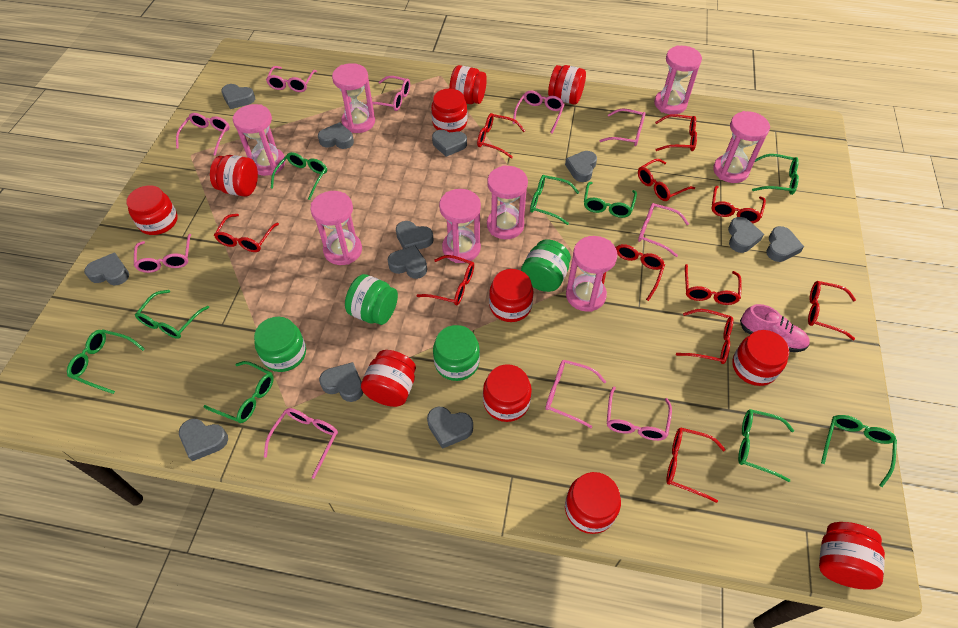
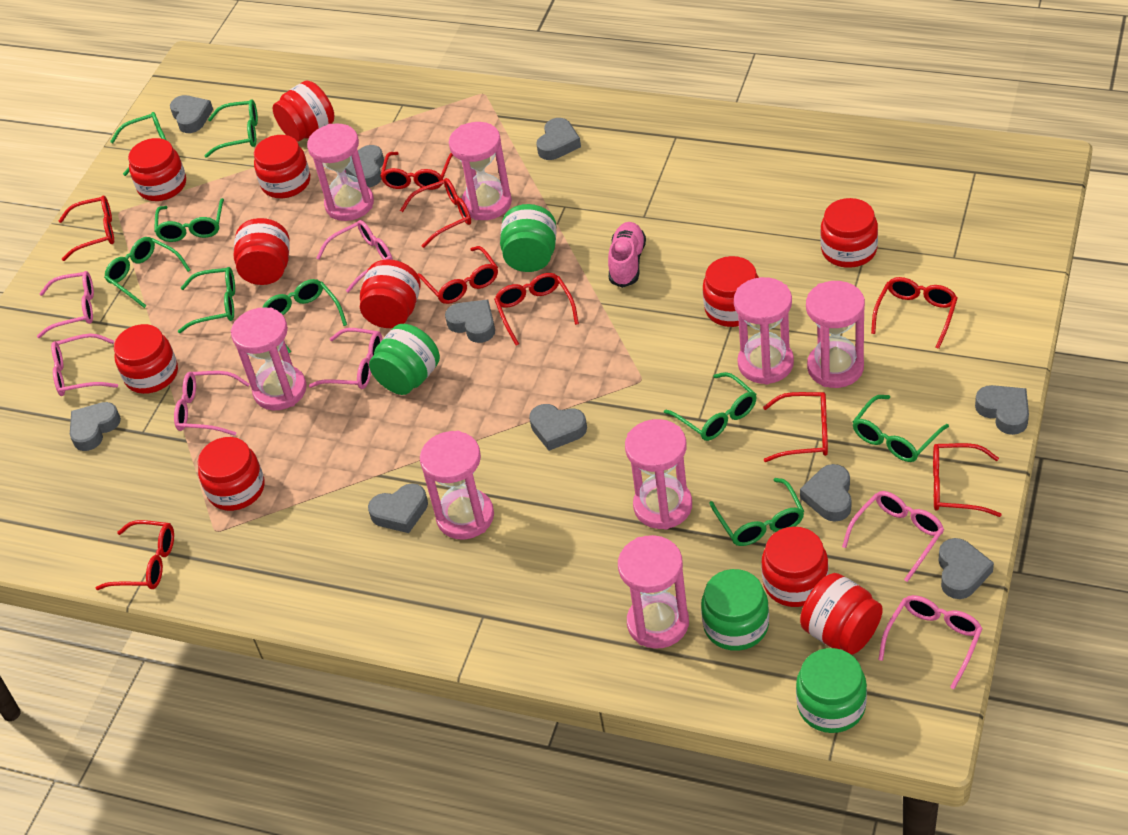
grey heart: [84,252,129,285] [179,419,228,461] [221,84,255,109] [318,122,354,149] [319,362,363,402] [387,245,427,279] [396,221,434,250] [427,407,473,449] [432,130,467,157] [565,151,597,182] [728,217,764,253] [766,226,804,262] = 12 -> [70,402,121,451] [170,95,213,133] [345,145,384,187] [368,484,428,533] [445,299,495,343] [529,404,587,451] [536,118,581,160] [800,464,851,522] [939,538,994,599] [975,385,1029,435] = 10
pink glasses: [134,234,191,273] [176,113,230,156] [264,408,338,479] [266,66,317,92] [365,76,410,111] [513,90,565,133] [545,360,606,428] [599,108,645,146] [607,387,672,441] [638,203,689,257] = 10 -> [37,271,94,338] [51,333,118,396] [174,371,250,436] [309,328,382,389] [316,220,393,293] [842,491,944,582] [878,595,983,689] = 7
red glasses: [214,214,279,252] [417,255,474,305] [477,113,525,159] [602,244,665,301] [638,159,695,201] [655,114,697,151] [666,427,726,503] [676,309,733,364] [685,264,742,305] [711,186,766,223] [808,281,856,340] = 11 -> [59,196,114,261] [96,520,174,590] [380,152,453,190] [400,178,471,248] [418,246,498,304] [494,273,579,346] [763,392,828,462] [871,277,957,349] [933,443,1001,517] = 9

